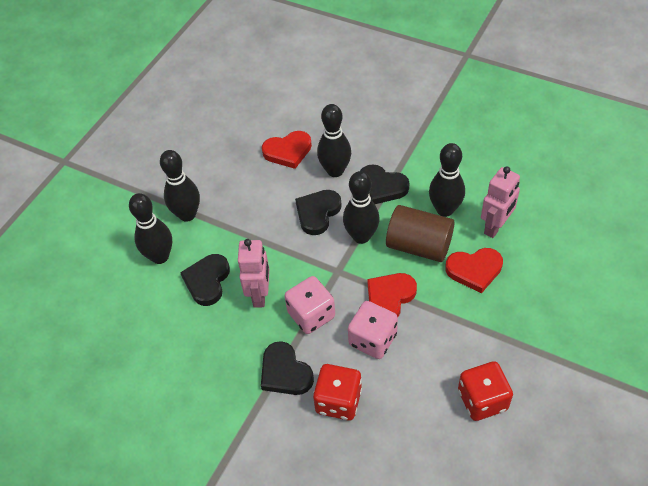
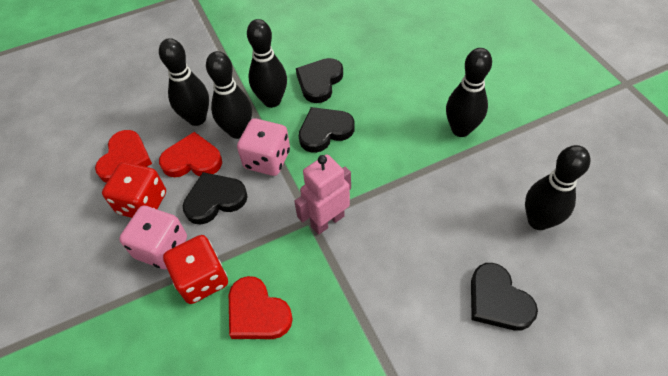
brown cylinder: [386,205,454,262] = 1 -> none = 0
pink robot: [238,239,269,308] [481,166,520,238] = 2 -> [294,154,351,235] = 1

